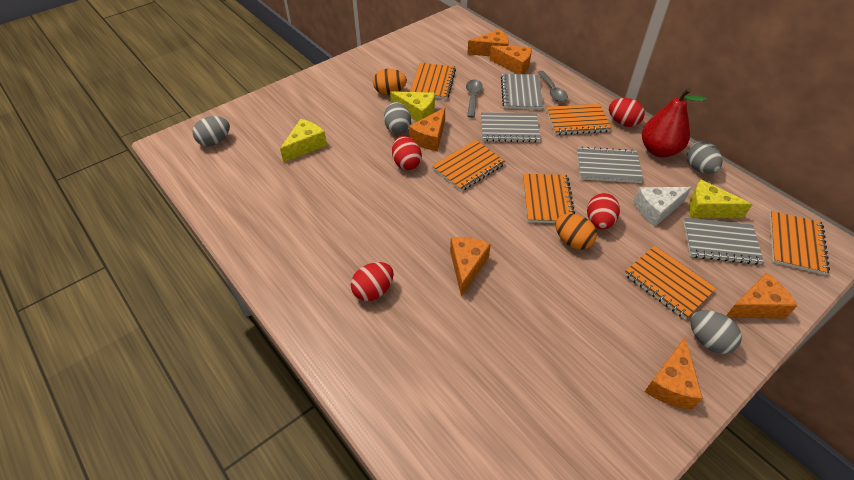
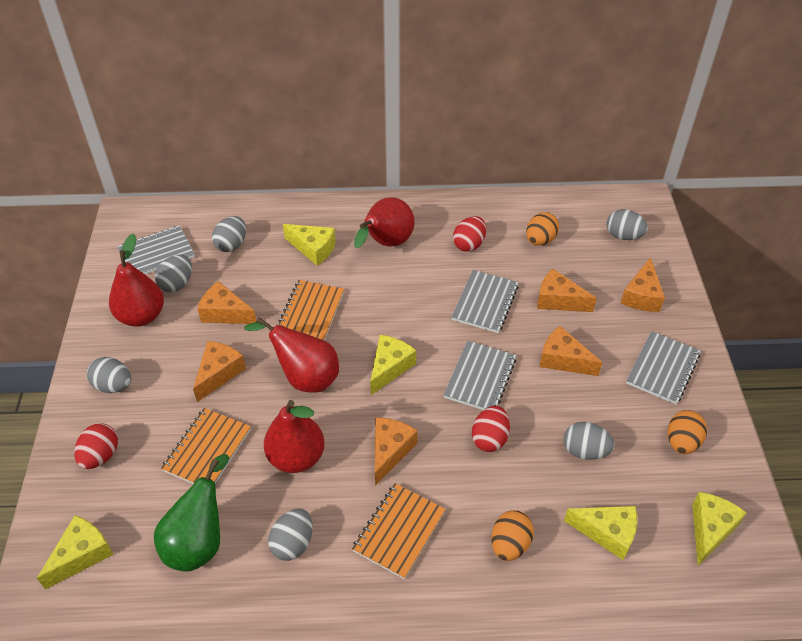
green pear: none = 0 -> [154,454,229,572] = 1
grey egg: [193,116,230,146] [384,102,411,134] [687,141,723,174] [690,310,742,354] = 4 -> [87,357,131,393] [155,255,192,292] [212,216,246,252] [268,509,313,561] [564,422,615,460] [607,209,648,240] = 6
grey spoon: [466,80,483,118] [537,71,568,102] = 2 -> none = 0
orange egg: [373,68,407,95] [555,214,597,250] = 2 -> [491,510,534,561] [526,212,559,246] [668,410,707,454] = 3
orange notebook: [410,63,456,100] [432,140,505,191] [523,174,575,223] [546,104,612,135] [624,246,716,319] [770,211,830,275] = 6 -> [161,408,251,484] [277,280,344,340] [352,483,446,579] = 3
red egg: [351,262,394,301] [392,136,422,170] [587,193,620,229] [609,98,645,127] = 4 -> [74,423,118,469] [453,216,486,252] [472,406,510,452] = 3
red pear: [642,88,707,157] = 1 -> [109,234,164,327] [244,317,339,393] [264,400,325,473] [354,197,415,248] = 4
white cheese: [634,187,692,226] = 1 -> none = 0
yellow cheese: [280,119,327,162] [390,91,435,122] [689,180,752,218] = 3 -> [37,515,114,589] [283,224,336,266] [370,335,416,395] [564,506,637,560] [692,492,747,566] = 5

